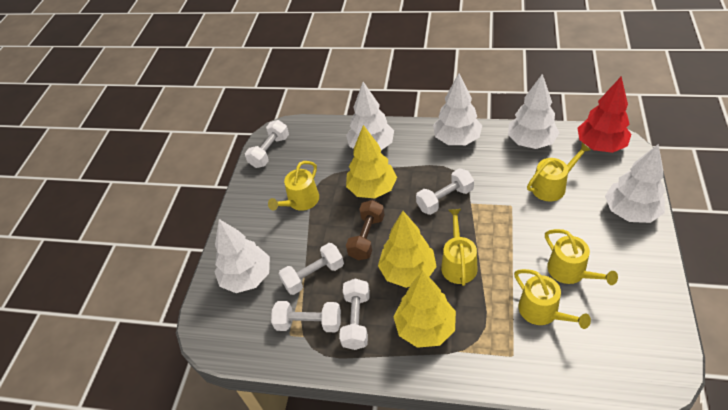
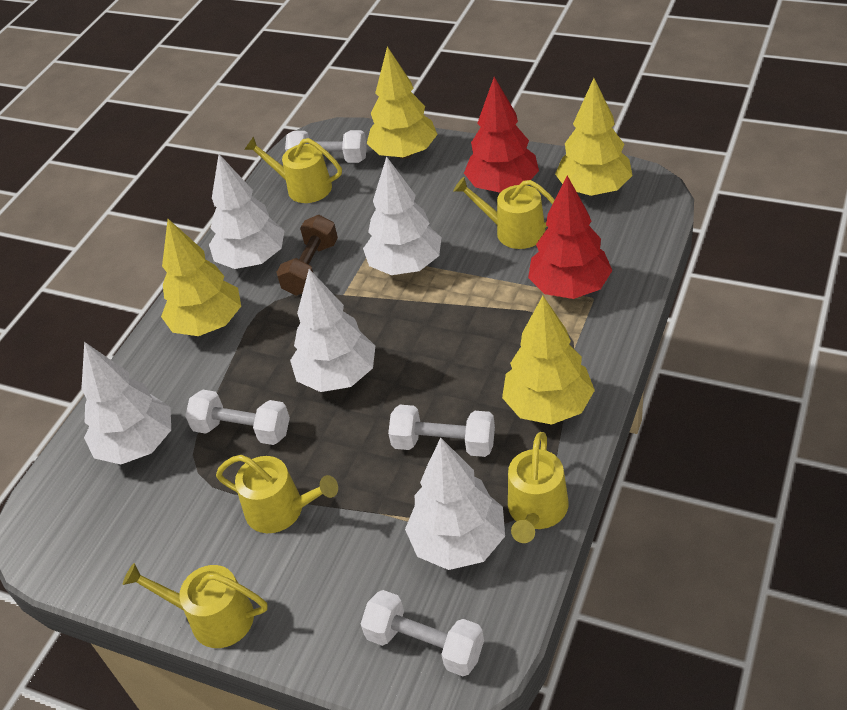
red tree: [578,76,631,153] = 1 -> [464,77,539,193] [528,176,613,299] = 2
white dumbbell: [245,120,289,168] [271,301,341,332] [278,243,344,295] [339,279,370,350] [416,168,474,215] = 5 -> [185,390,290,445] [285,130,367,163] [361,590,484,676] [388,405,495,457] = 4
yellow tree: [346,125,397,198] [378,211,437,288] [393,271,456,348] = 3 -> [161,219,241,336] [367,46,438,159] [502,296,595,425] [555,78,633,196] = 4

